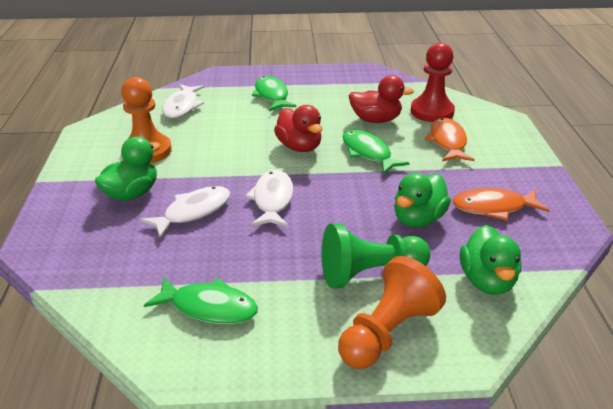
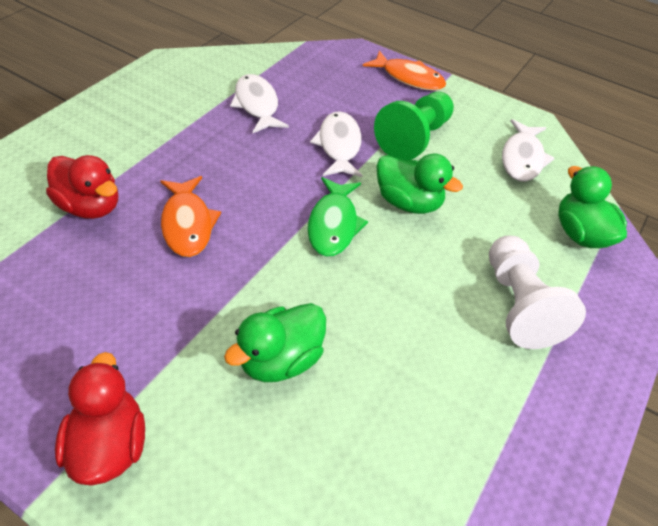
green fish: [144,277,258,324] [252,76,297,111] [343,129,410,174] = 3 -> [307,177,368,257] = 1
orange pawn: [121,77,172,163] [338,256,446,369] = 2 -> none = 0
red pawn: [411,43,455,122] = 1 -> none = 0
white pawn: none = 0 -> [489,236,586,349] = 1

